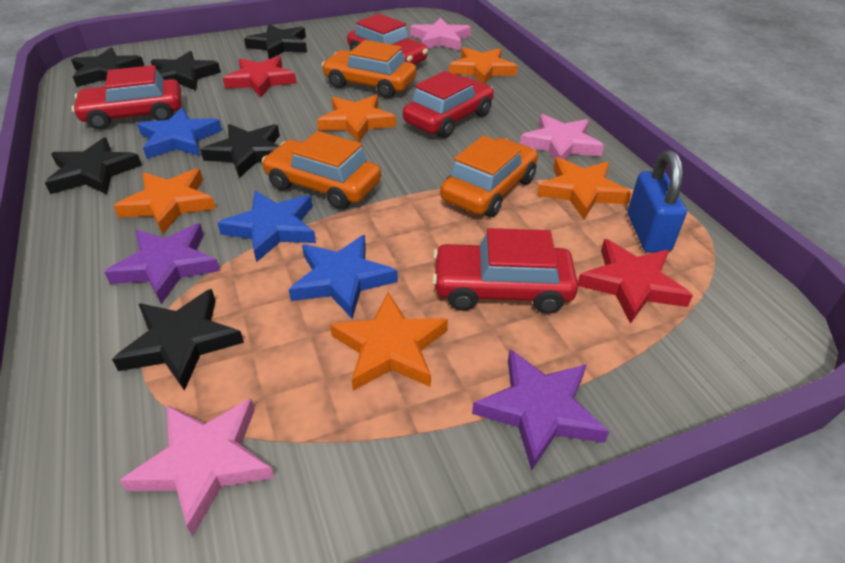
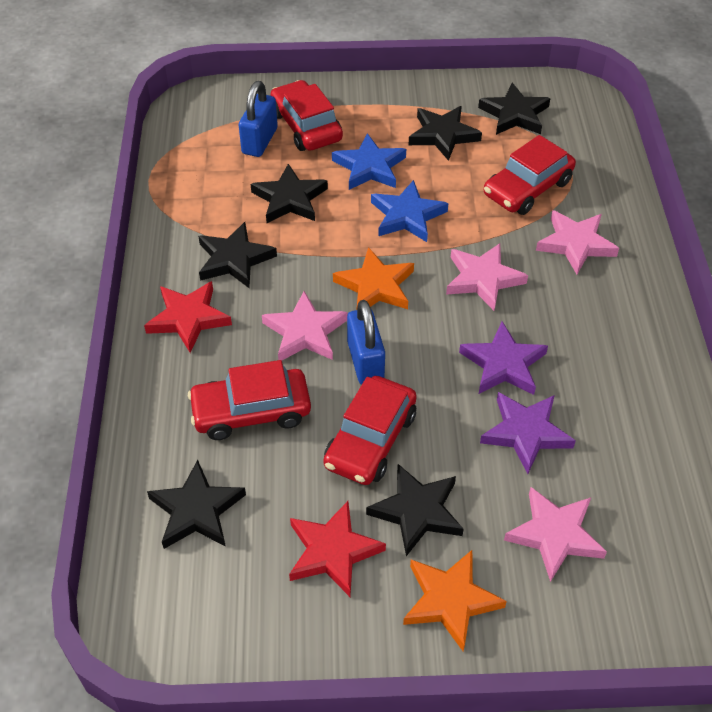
blue padlock: [628,150,687,253] = 1 -> [239,81,278,157] [347,300,385,385] = 2
blue star: [137,108,222,159] [218,191,316,262] [289,235,398,319] = 3 -> [332,133,406,190] [371,180,448,242] = 2
orange car: [262,131,381,210] [322,40,417,98] [440,136,538,217] = 3 -> none = 0
orange star: [114,168,216,234] [317,95,396,142] [330,292,448,391] [449,47,517,84] [537,157,632,219] = 5 -> [333,247,414,309] [403,550,507,651] = 2
pink star: [120,399,274,536] [410,18,471,51] [520,114,604,161] = 3 -> [262,291,347,361] [446,243,528,311] [504,487,607,582] [536,210,619,274] = 4

